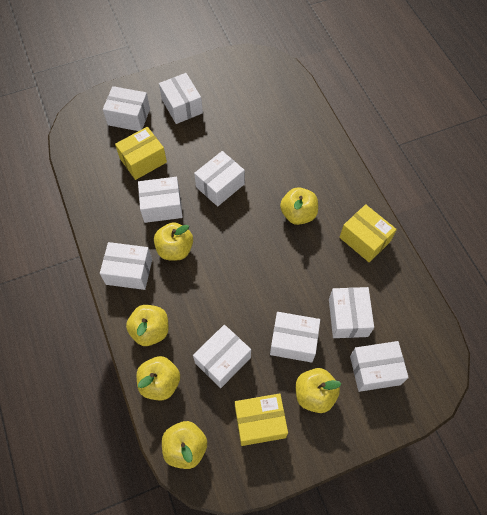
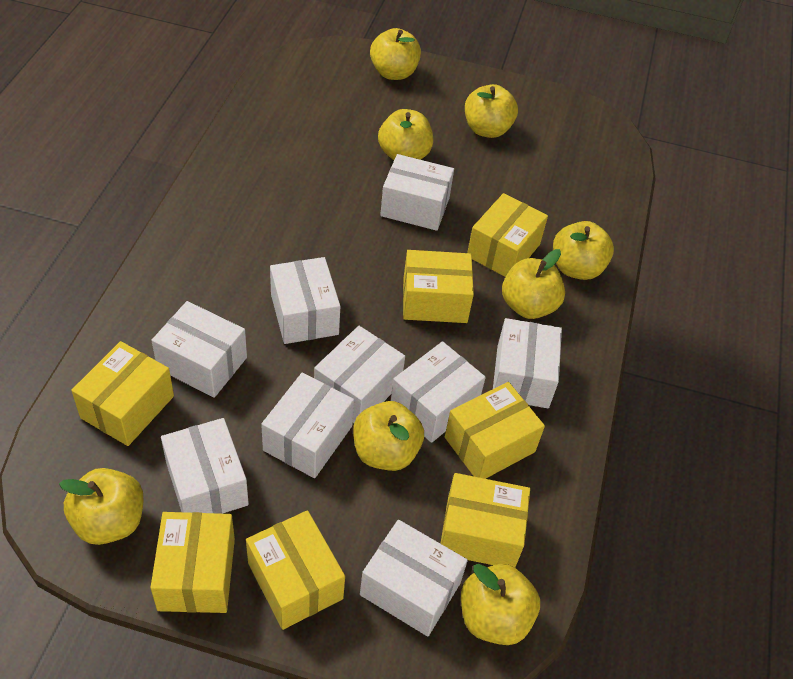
yellow apple: [126,305,169,346] [136,356,180,400] [154,222,193,261] [162,421,207,469] [280,187,318,225] [296,368,341,413] = 6 -> [59,468,144,545] [353,401,424,471] [370,28,421,80] [378,109,433,160] [461,564,540,645] [465,84,518,138] [502,249,565,319] [553,221,614,280] = 8
yellow box: [115,127,167,180] [235,393,288,446] [339,204,397,262] = 3 -> [71,341,174,446] [150,512,235,613] [246,510,345,630] [403,250,474,323] [440,473,530,567] [445,382,545,479] [467,193,548,277] = 7

